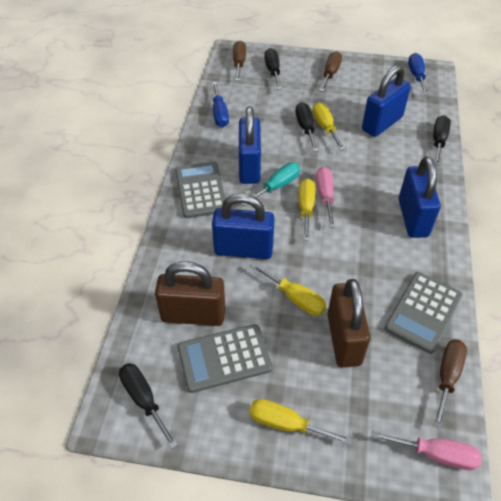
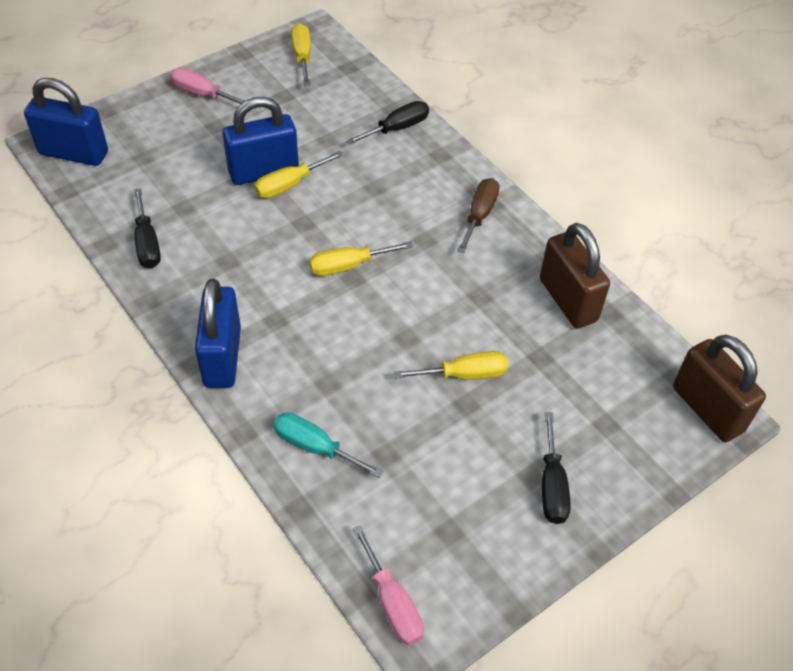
black screwdriver: [119,363,178,449] [264,48,282,90] [295,102,318,152] [433,115,451,166] = 4 -> [134,188,161,269] [346,101,429,145] [542,412,571,524] = 3
blue padlock: [212,194,275,259] [239,106,261,184] [362,65,411,137] [398,157,441,238] = 4 -> [24,78,108,166] [195,278,241,388] [223,97,299,185] = 3
blue screwdriver: [213,82,229,127] [408,53,429,95] = 2 -> none = 0
brown screwdriver: [233,41,246,81] [319,51,342,92] [433,339,467,429] = 3 -> [457,178,499,253] = 1
grey calculator: [175,162,226,218] [178,324,273,393] [385,272,463,354] = 3 -> none = 0

